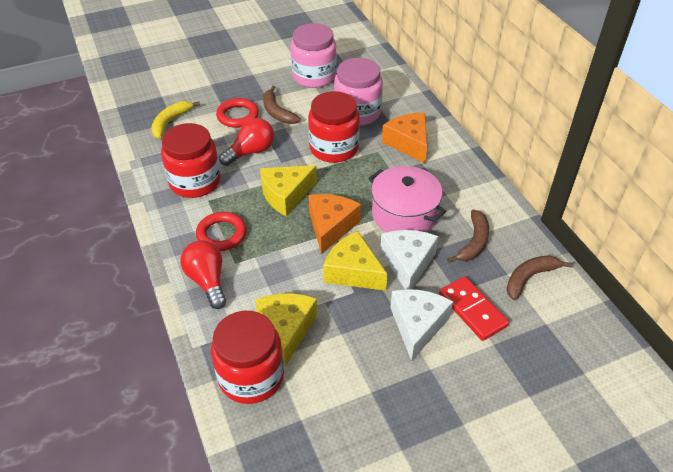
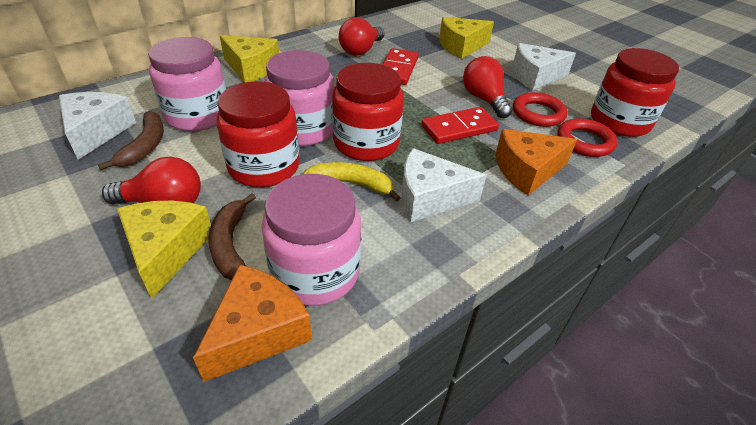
brown banana: [263,86,301,124] [447,210,489,263] [506,255,573,300] = 3 -> [98,111,164,170] [208,193,256,280] = 2
pink jar: [291,23,336,88] [334,58,383,126] = 2 -> [148,37,226,131] [261,174,361,306] [264,50,334,146] = 3
pink pot: [369,166,446,232] = 1 -> none = 0
red domino: [439,276,509,341] = 1 -> [382,48,419,85] [421,107,499,144] = 2
red light bulb: [181,240,226,309] [219,118,274,166] = 2 -> [102,156,201,204] [339,17,385,56] [463,56,513,118] = 3
white cheese: [380,230,438,289] [390,289,453,362] = 2 -> [59,92,136,160] [402,148,487,222] [512,43,576,91] = 3

